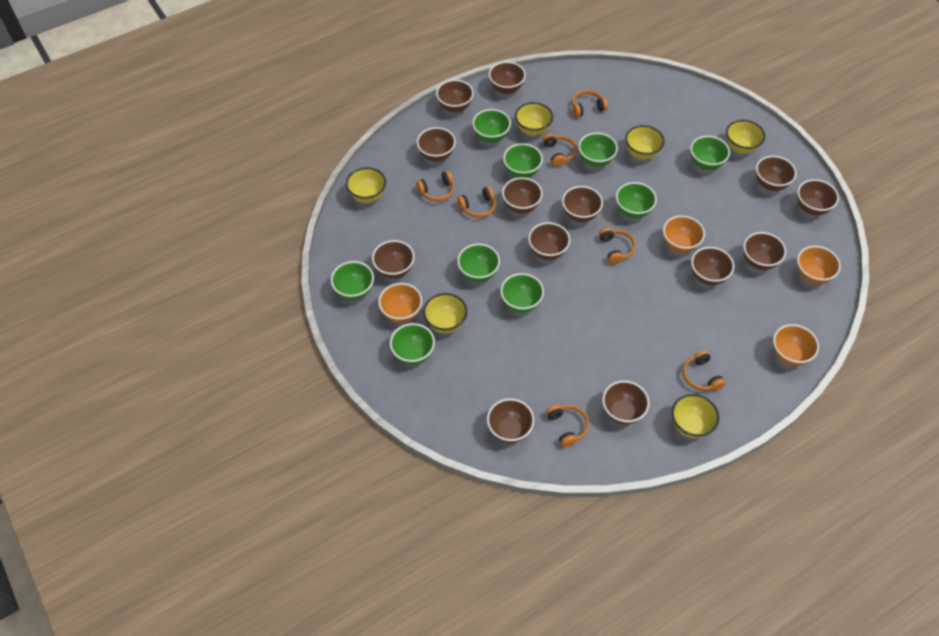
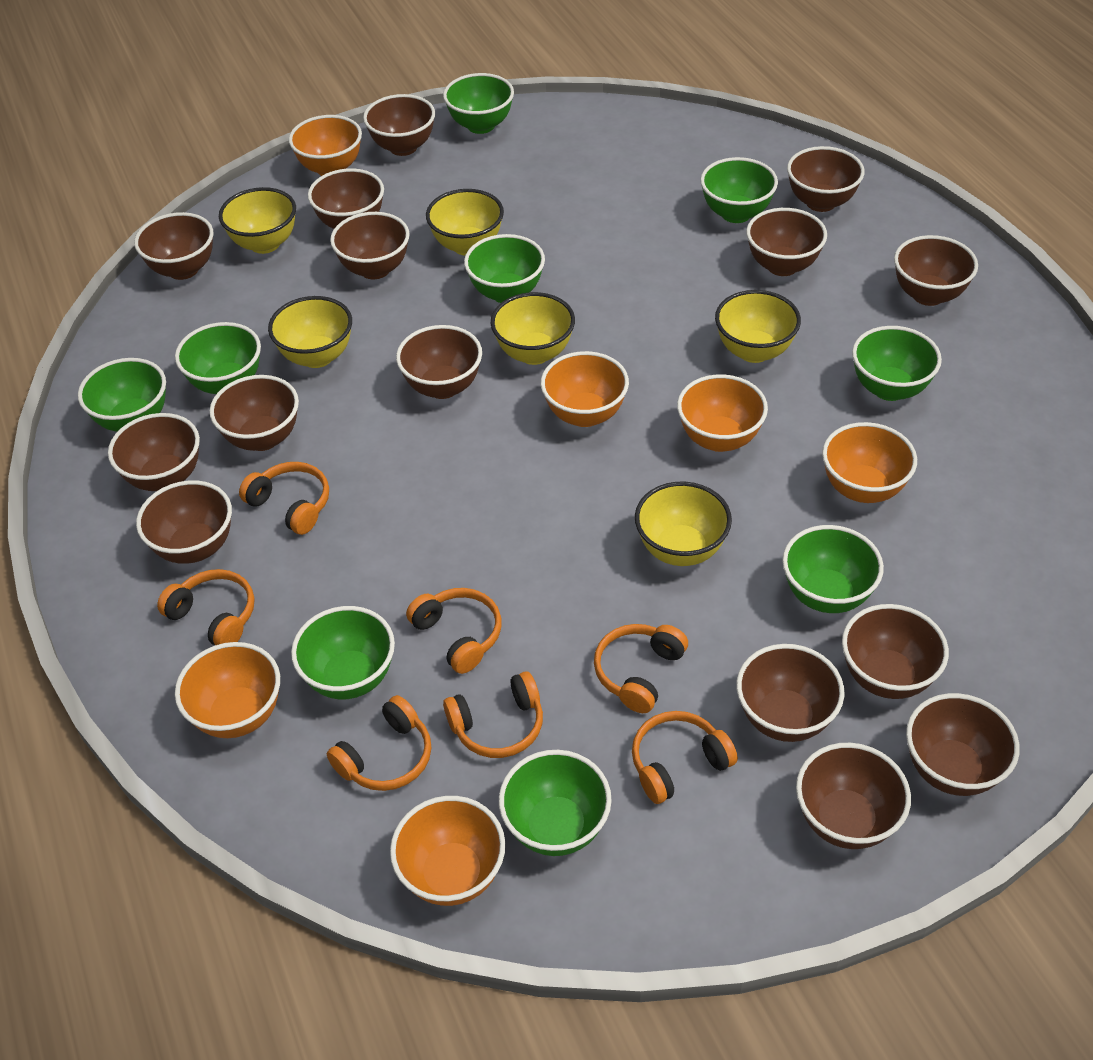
brown bowl: [372,240,415,279] [417,127,456,162] [436,80,474,113] [487,398,534,443] [489,61,526,94] [502,177,543,213] [528,222,570,260] [562,186,603,222] [602,380,649,425] [691,247,734,285] [743,232,786,270] [756,156,796,191] [797,179,839,215] = 13 -> [108,413,200,491] [134,212,213,280] [136,480,232,564] [209,375,299,451] [308,168,384,229] [330,212,410,279] [363,94,435,156] [396,325,482,399] [736,644,845,742] [746,208,827,276] [787,146,865,212] [796,743,911,849] [842,604,949,699] [894,235,978,306] [906,693,1020,796] = 15
orange bowl: [378,283,422,323] [663,215,705,253] [773,324,819,366] [797,246,841,284] = 4 -> [175,642,280,738] [289,115,362,176] [390,796,505,906] [541,351,629,427] [677,374,768,452] [822,422,917,503] = 6

